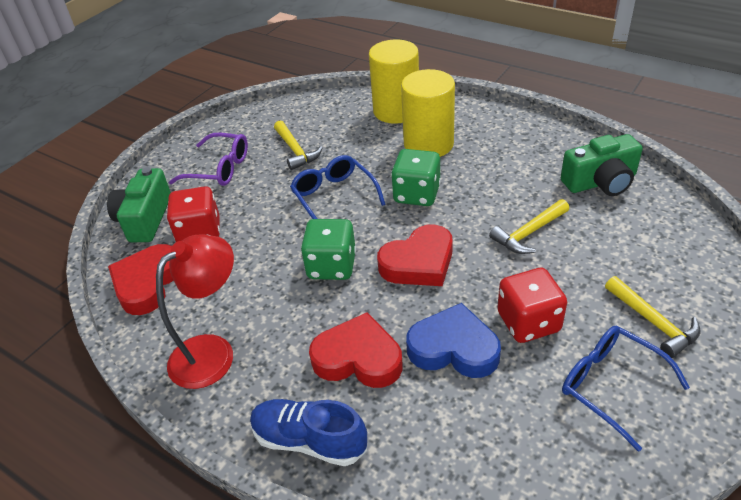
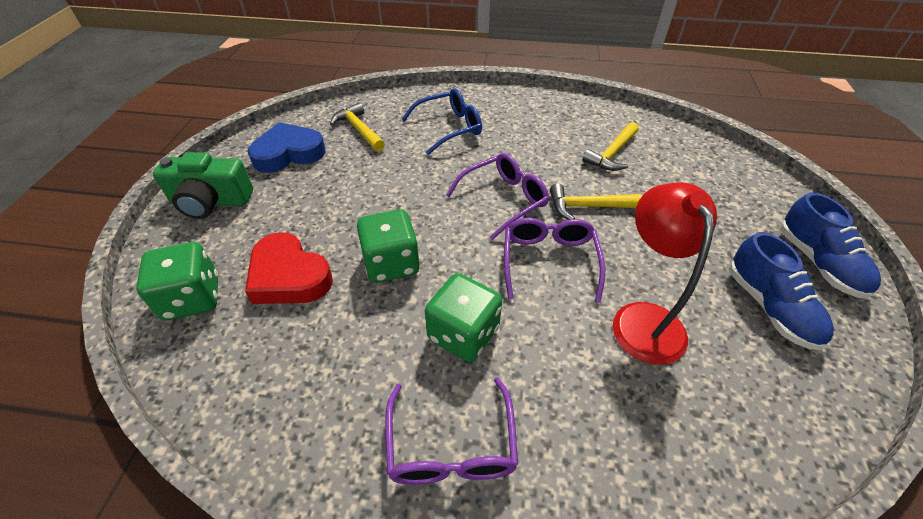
blue glasses: [290,155,386,219] [562,326,690,452] = 2 -> [401,88,482,155] = 1
blue shoe: [250,399,367,466] = 1 -> [729,232,834,350] [780,192,881,299] = 2
green camera: [107,167,171,242] [561,134,643,196] = 2 -> [153,152,253,219] = 1
green dice: [301,219,356,280] [391,149,441,206] = 2 -> [136,242,218,320] [356,209,419,283] [425,273,502,362] = 3
purple glasses: [169,133,248,186] = 1 -> [385,377,518,485] [446,153,549,240] [504,218,605,303] = 3
red dice: [167,186,220,242] [497,268,567,343] = 2 -> none = 0
red heart: [108,244,174,315] [309,312,402,388] [377,224,453,286] = 3 -> [245,232,333,304] = 1
yellow cylinder: [369,39,419,124] [401,69,455,157] = 2 -> none = 0

